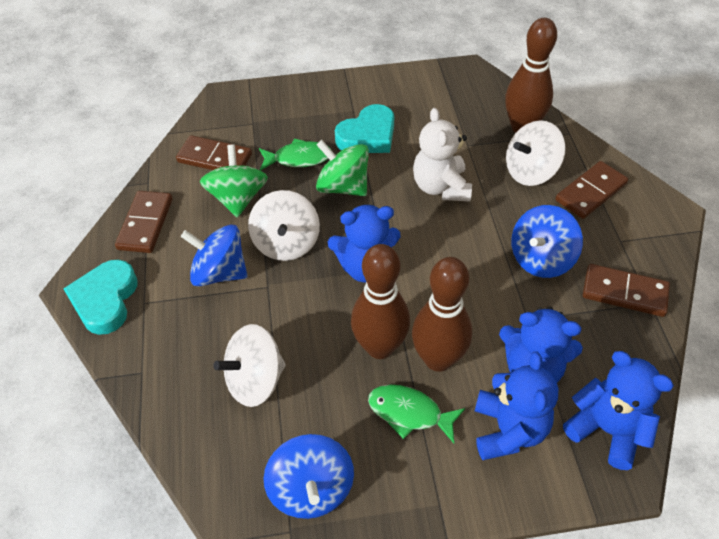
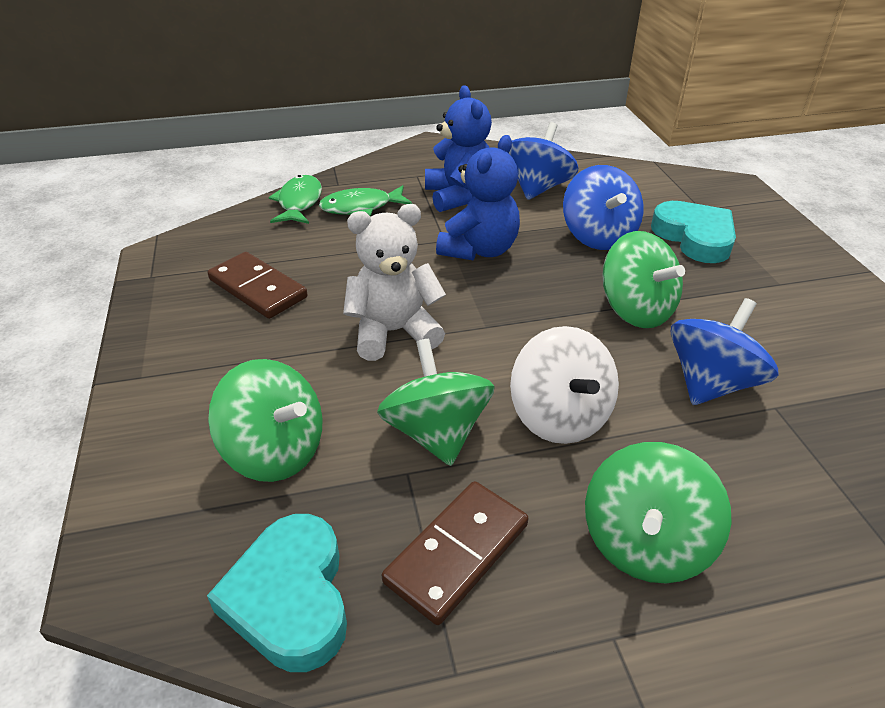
blue teddy bear: [328,204,401,283] [475,351,559,460] [499,306,583,382] [563,351,674,470] = 4 -> [425,85,492,212] [436,135,520,261] = 2
brown bowling pin: [351,244,410,359] [412,257,472,372] [505,18,557,133] = 3 -> none = 0
brown domino: [115,191,173,253] [176,135,252,170] [555,161,628,219] [583,264,670,317] = 4 -> [208,252,308,319] [382,481,528,625] = 2
green spinning top: [200,145,268,218] [316,140,369,196] = 2 -> [208,359,323,482] [377,339,495,466] [585,442,732,584] [602,231,685,328] = 4
white spinning top: [214,324,286,407] [248,190,320,261] [506,120,566,186] = 3 -> [510,326,619,444] = 1

